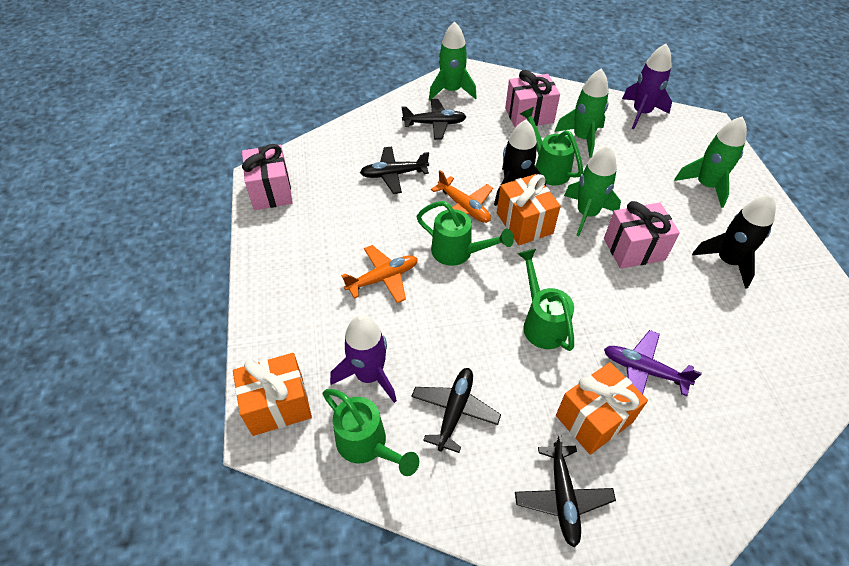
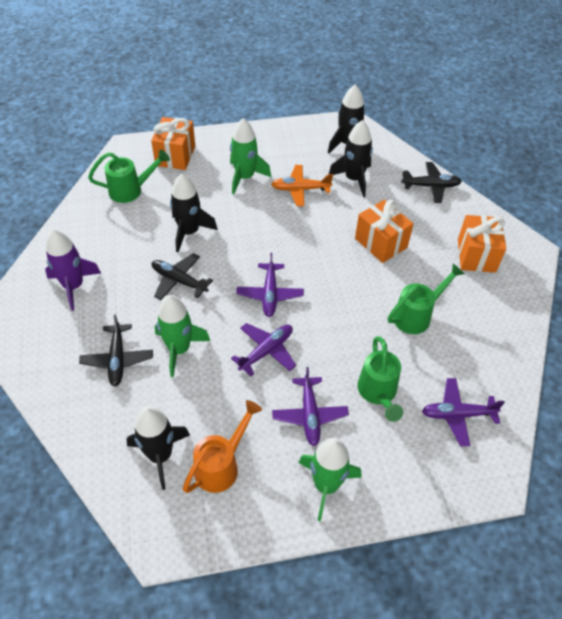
black plane: [360,147,429,194] [401,99,466,140] [411,368,501,453] [515,435,616,548] = 4 -> [79,314,153,386] [152,253,213,300] [401,162,462,203] = 3
black rocket: [494,120,546,206] [692,194,776,289] = 2 -> [127,406,190,490] [170,174,218,252] [328,85,372,154] [329,120,373,197] = 4
green rocket: [429,22,477,100] [554,69,609,158] [564,145,621,236] [674,116,747,208] = 4 -> [155,295,210,377] [230,118,271,194] [299,438,361,521] = 3
green watering can: [323,389,419,476] [417,201,514,266] [517,249,574,351] [520,107,583,185] = 4 -> [88,150,170,203] [358,336,403,422] [388,264,465,334] = 3
orange plane: [341,245,418,303] [431,170,493,223] = 2 -> [271,165,333,206] = 1
orange watering can: none = 0 -> [183,400,262,493] = 1
pink gift: [242,144,293,210] [505,70,560,128] [604,201,680,269] = 3 -> none = 0
purple plane: [604,330,702,396] = 1 -> [231,323,296,376] [236,253,304,317] [272,367,349,446] [422,378,505,446] = 4
purple rocket: [330,315,397,403] [622,44,672,129] = 2 -> [45,229,101,311] = 1

